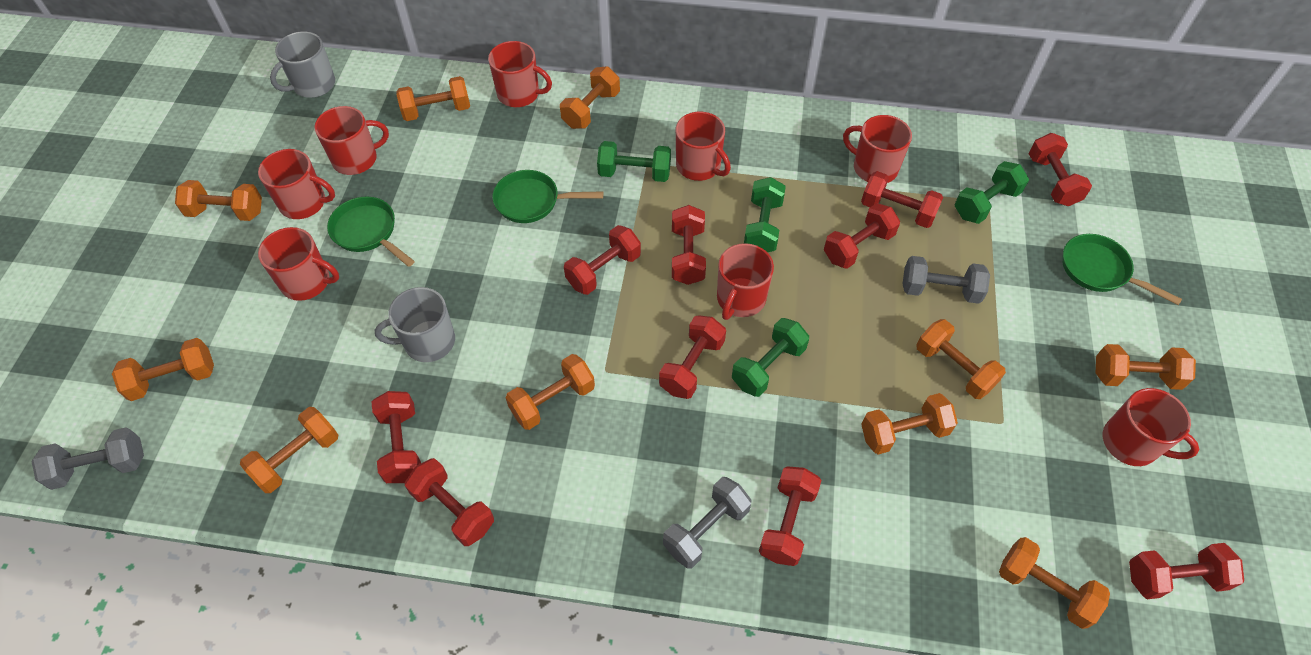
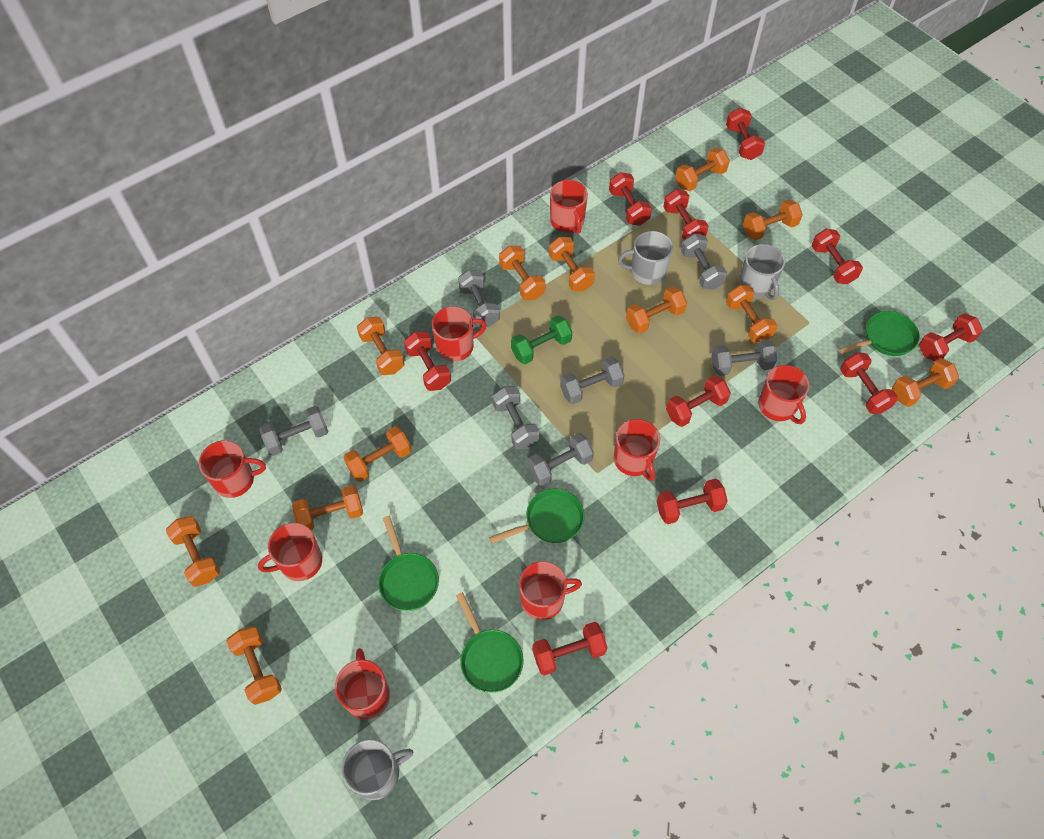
green dumbbell: [597,141,671,182] [732,318,809,397] [744,177,786,252] [955,161,1029,224] = 4 -> [511,315,572,364] = 1
green pan: [327,197,415,267] [492,170,603,223] [1062,234,1182,305] = 3 -> [378,516,439,611] [456,592,523,693] [489,489,584,543] [838,311,919,356] = 4
grey dumbbell: [31,427,144,490] [663,477,751,568] [903,256,990,304] = 3 -> [259,406,328,456] [458,270,500,327] [492,386,540,449] [527,433,594,486] [560,357,624,404] [681,234,727,290] [711,340,777,376] = 7
grey mug: [270,31,335,98] [375,287,455,362] = 2 -> [342,739,413,800] [618,231,673,285] [739,244,785,300] = 3
orange dumbbell: [112,338,214,401] [175,180,262,221] [240,407,338,493] [396,76,470,121] [506,354,595,430] [560,66,620,129] [861,393,958,454] [916,319,1006,399] [999,537,1110,629] [1096,344,1196,390] = 10 -> [166,516,220,587] [226,626,282,705] [292,485,363,531] [343,426,411,482] [357,317,405,375] [499,246,546,300] [549,237,595,291] [626,286,687,334] [675,148,730,191] [726,285,778,343] [743,199,803,240] [892,358,959,407] = 12

